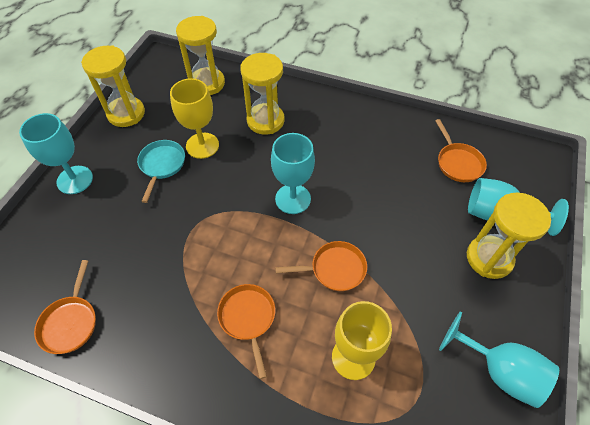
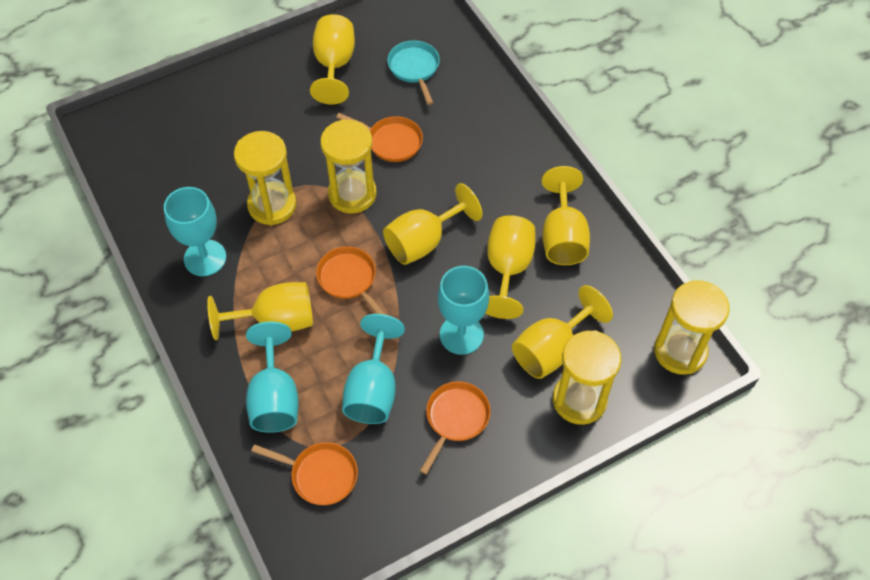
yellow goblet: [170,78,219,159] [332,301,392,380] = 2 -> [207,282,313,340] [310,14,355,105] [383,183,483,265] [486,215,536,319] [512,285,613,379] [542,166,590,265] = 6

